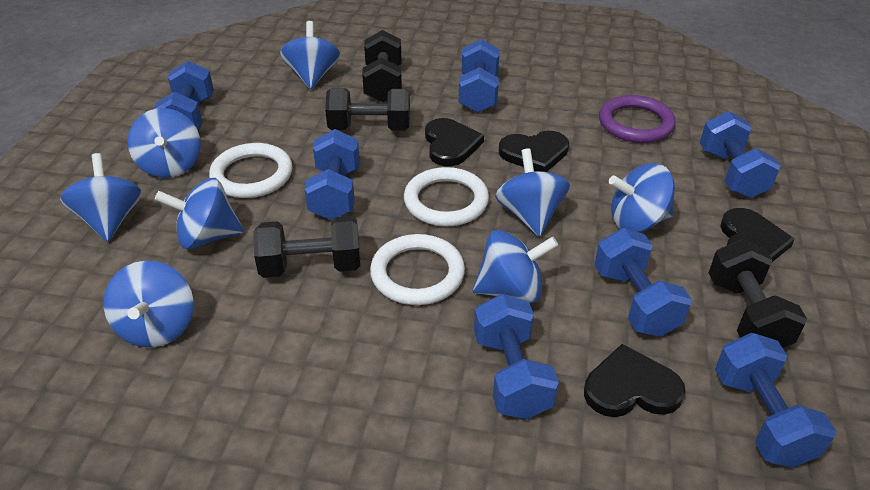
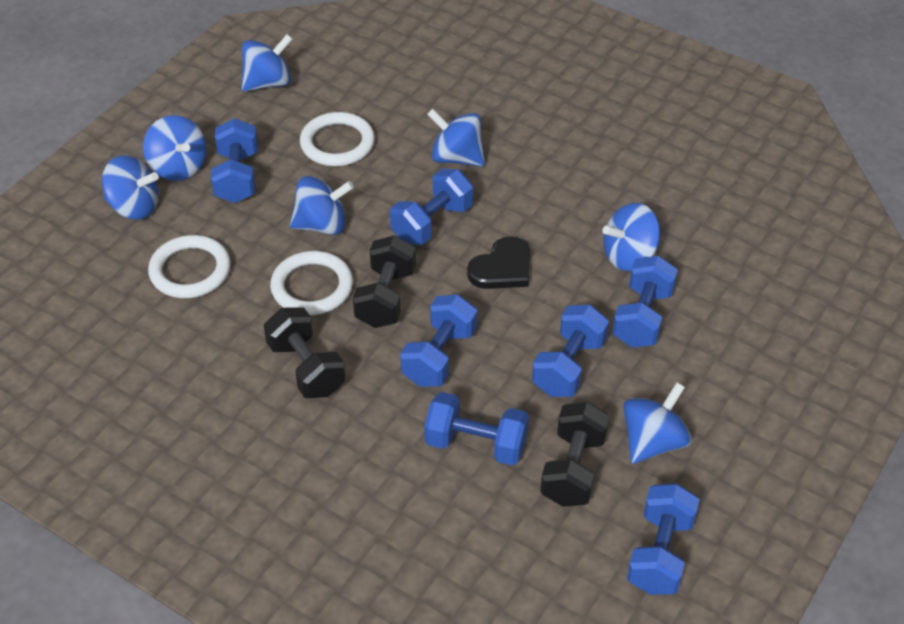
black dumbbell: [253,216,360,278] [325,88,410,131] [362,30,402,102] [709,239,807,348] = 4 -> [264,307,346,398] [353,235,416,328] [540,401,609,507] = 3
black heart: [425,118,484,166] [499,131,569,172] [584,344,685,417] [720,208,795,262] = 4 -> [467,236,530,289] = 1
blue spinning top: [60,153,142,241] [103,261,194,347] [128,108,201,178] [155,178,244,249] [280,21,340,89] [473,230,558,303] [495,148,570,237] [609,163,675,232] = 8 -> [102,155,159,219] [143,115,207,181] [241,34,293,92] [290,176,354,235] [427,109,485,166] [602,203,660,271] [623,382,691,464] = 7
purple ring: [599,95,676,143] = 1 -> none = 0

